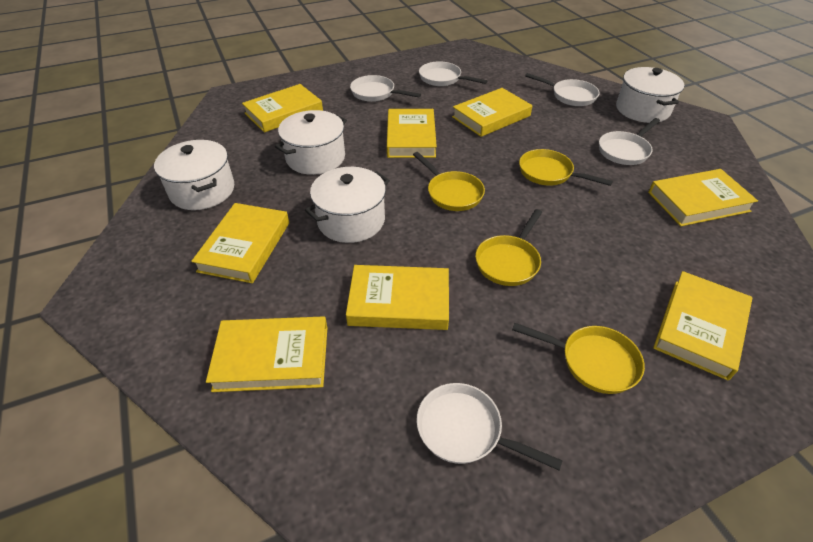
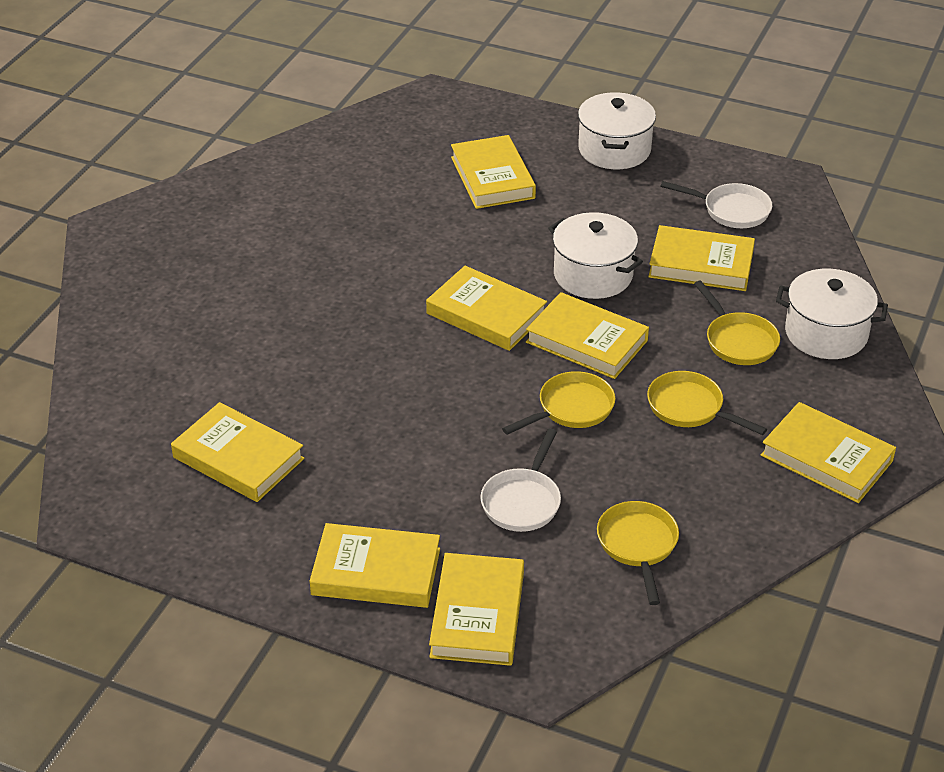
white pan: [350,75,421,102] [417,383,563,471] [419,61,487,86] [525,73,600,106] [599,118,660,165] = 5 -> [480,429,561,532] [660,181,772,228] = 2
white pot: [154,140,234,210] [275,110,347,175] [305,167,390,243] [616,67,684,123] = 4 -> [548,212,643,299] [578,92,656,169] [776,269,888,359] = 3

